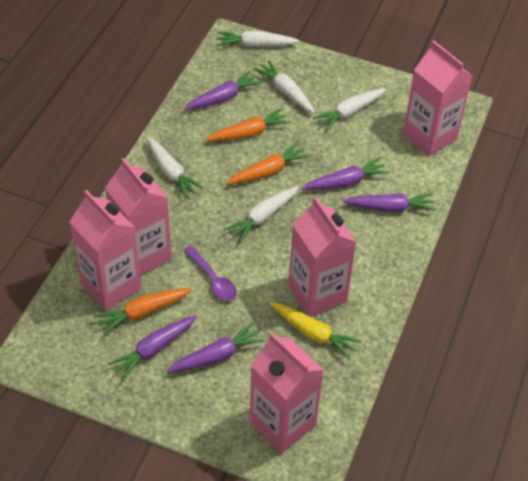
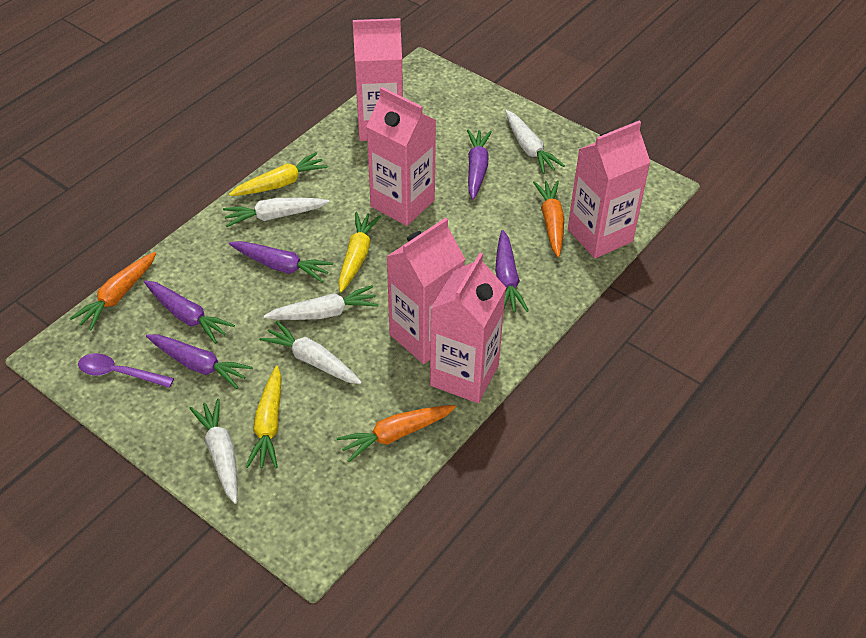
yellow carrot: [270,302,362,360] = 1 -> [229,152,328,196] [246,366,282,469] [338,212,381,292] = 3

